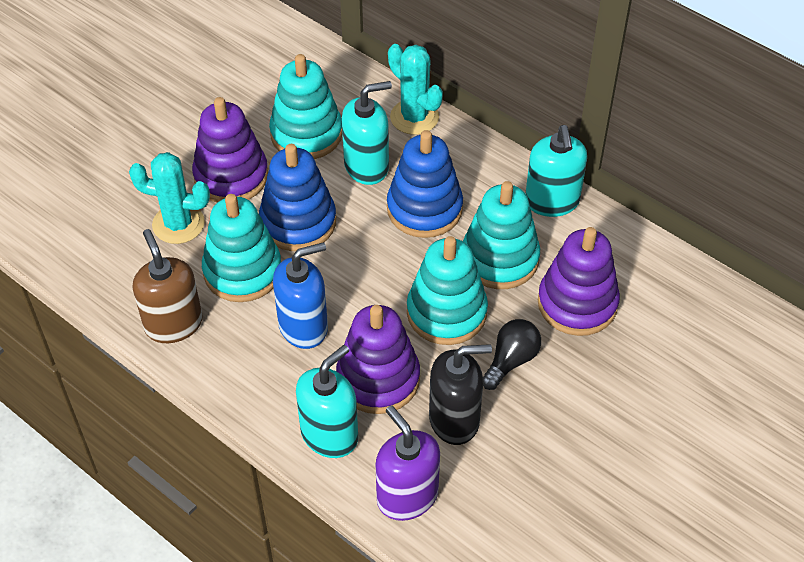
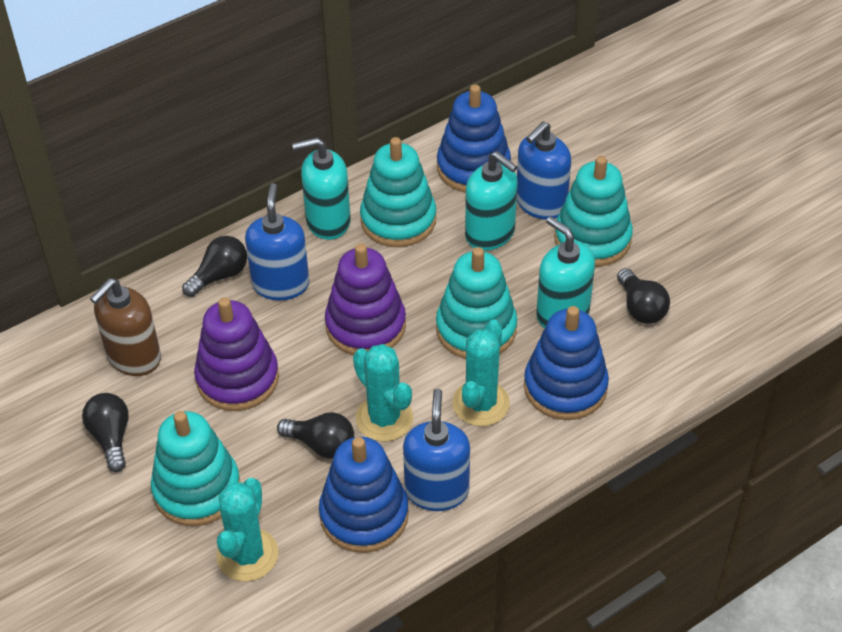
black light bulb: [483,319,541,390] = 1 -> [82,393,129,472] [182,236,247,297] [277,412,354,459] [617,268,670,324] = 4
black soap dispenser: [429,344,492,445] = 1 -> none = 0
blue soap dispenser: [273,242,328,349] = 1 -> [245,183,309,301] [403,389,470,511] [517,121,571,220] = 3
blue stacking toy: [259,144,336,251] [387,130,463,238] = 2 -> [319,437,409,553] [437,84,511,192] [524,306,609,420] = 3
purple soap dispenser: [376,405,440,521] = 1 -> none = 0
purple stacking toy: [192,97,268,202] [336,305,420,414] [538,227,620,336] = 3 -> [194,297,279,411] [325,244,406,355] = 2
turquoise cactus: [129,152,210,244] [388,44,443,135] = 2 -> [216,478,279,582] [353,344,413,441] [452,319,510,426] = 3

